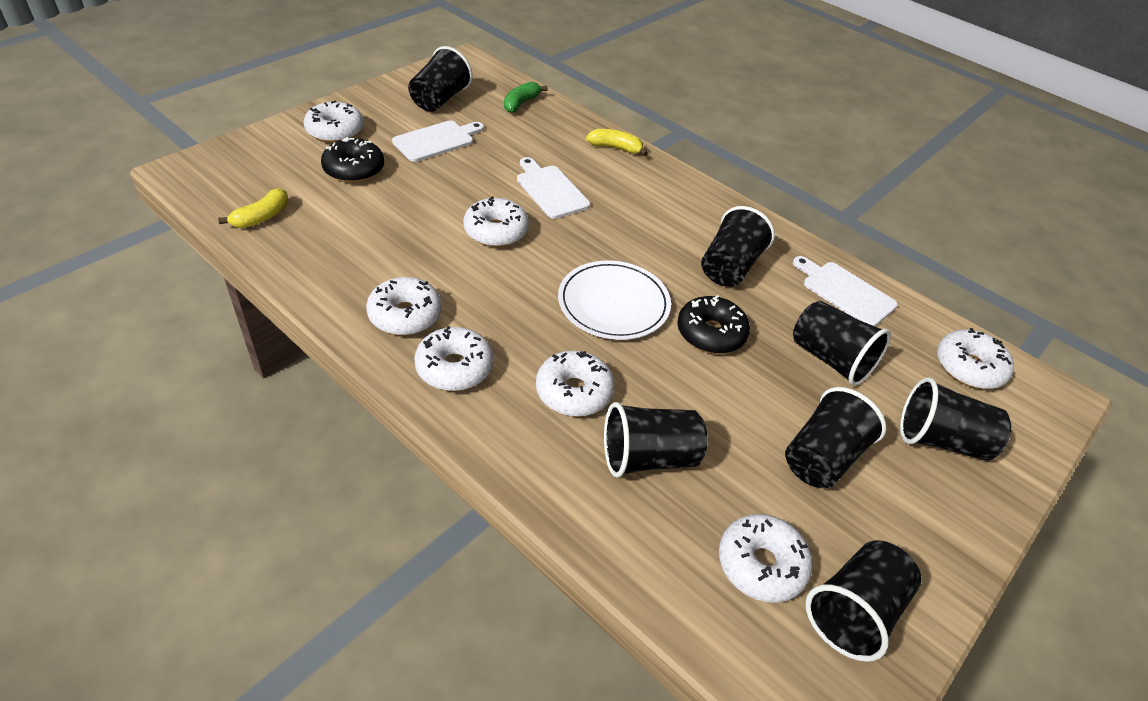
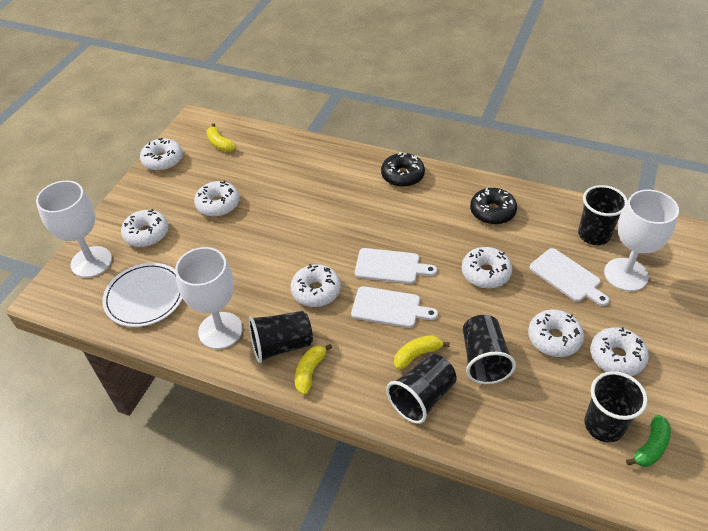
black cup: [408,46,473,112] [604,402,707,478] [701,206,775,287] [785,387,887,488] [793,301,891,386] [805,540,921,662] [900,377,1011,461] = 7 -> [248,311,313,363] [386,354,457,424] [463,315,516,384] [578,185,628,245] [584,371,648,442] = 5
white goblet: none = 0 -> [36,180,112,278] [175,247,243,349] [604,190,679,291] = 3
yellow banana: [218,188,288,228] [586,129,648,156] = 2 -> [206,123,236,152] [295,344,332,395] [394,335,450,370] = 3

